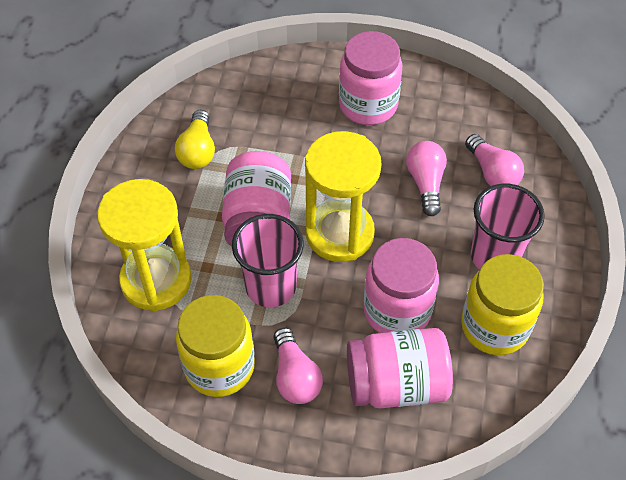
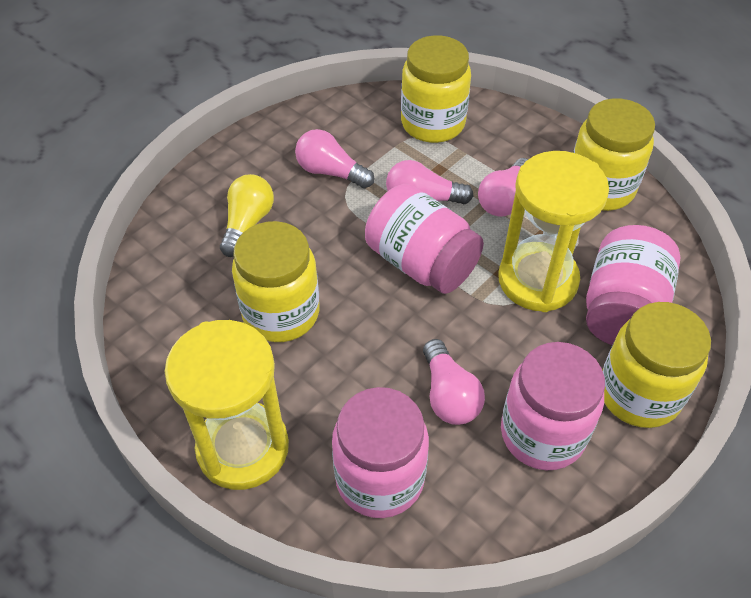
pink cup: [232,214,304,307] [471,184,545,270] = 2 -> none = 0
pink light bulb: [273,327,323,404] [406,141,447,216] [465,134,524,186] = 3 -> [295,129,374,188] [386,160,473,204] [423,339,485,425] [478,158,528,217] = 4
yellow jar: [176,295,255,397] [461,254,544,355] = 2 -> [232,221,320,342] [401,35,471,143] [573,98,655,211] [602,302,711,428] = 4

